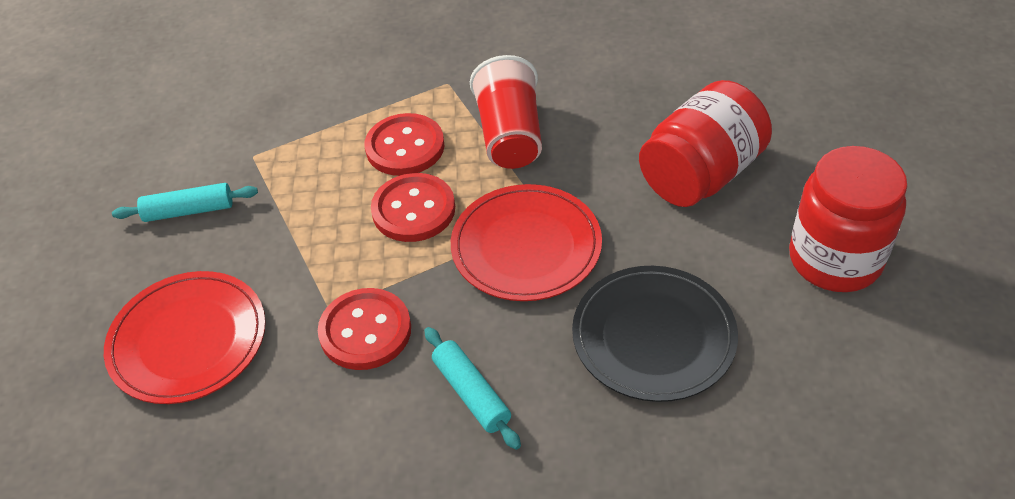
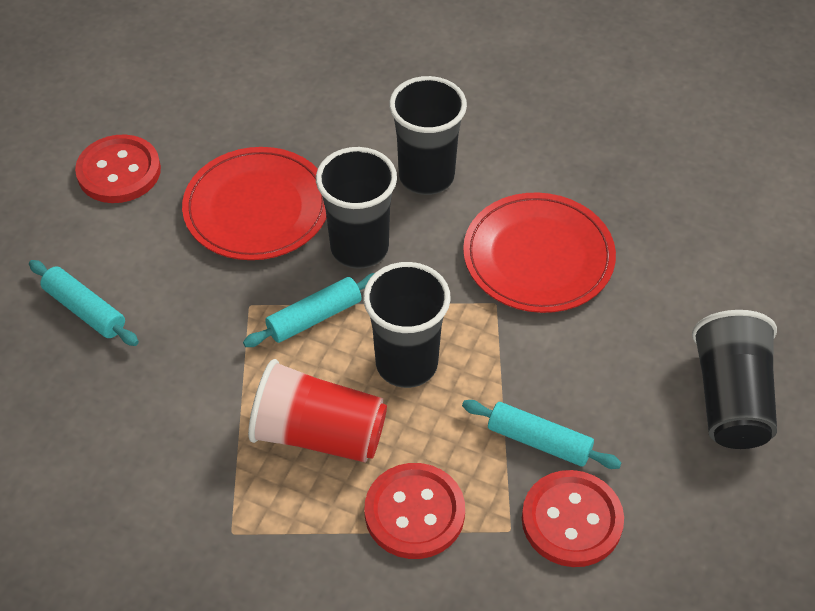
black cup: none = 0 -> [316,147,397,269] [363,262,451,388] [389,76,467,195] [692,310,777,449] = 4
black plate: [572,266,738,402] = 1 -> none = 0
red jar: [639,80,772,207] [789,146,907,292] = 2 -> none = 0
turquoise rolling pin: [112,183,258,222] [424,327,521,450] = 2 -> [29,260,139,346] [243,273,375,347] [462,400,622,469] = 3

